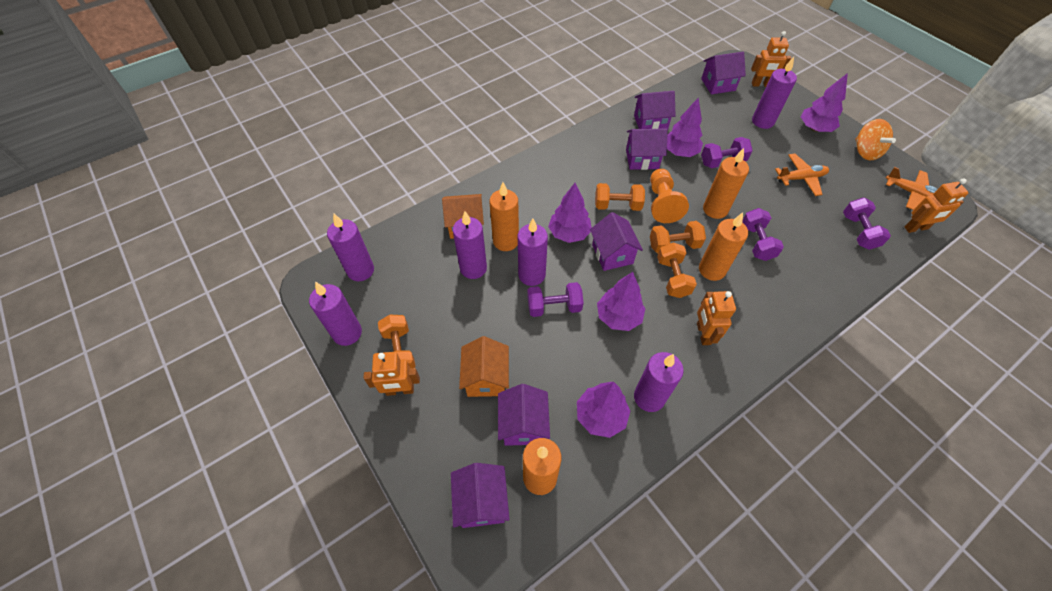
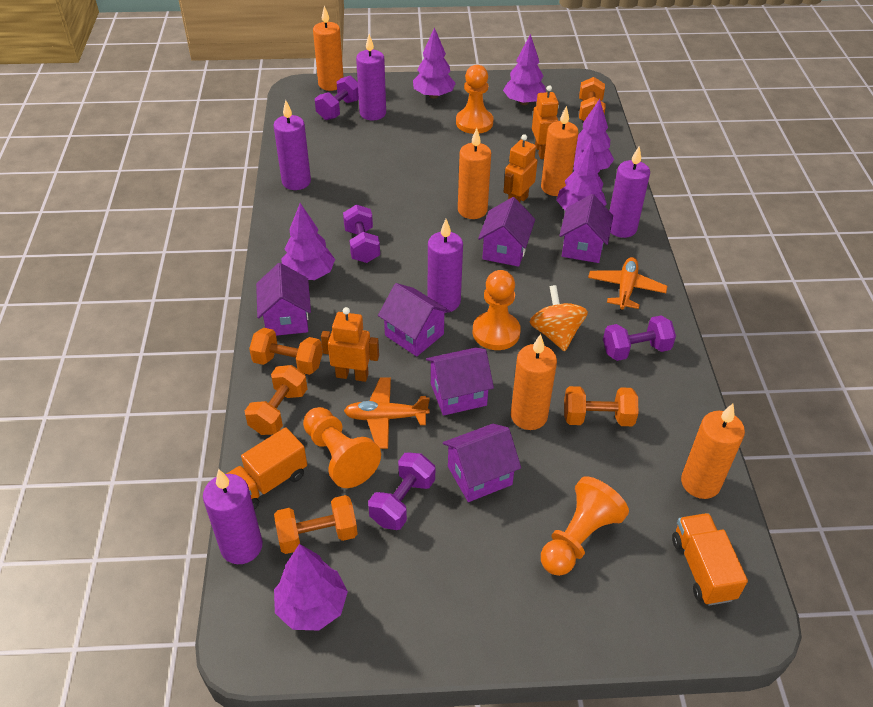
orange candle: [489,182,519,251] [523,438,562,495] [699,213,748,281] [703,148,749,219] = 4 -> [313,6,343,91] [458,128,491,219] [511,334,557,430] [541,106,578,196] [681,404,745,499] = 5
orange dumbbell: [378,315,416,368] [595,183,645,211] [650,221,706,253] [657,243,697,298] = 4 -> [245,365,307,435] [249,328,323,375] [274,495,358,554] [564,386,638,426] [579,77,605,121] = 5
orange house: [442,194,484,239] [459,336,509,397] = 2 -> none = 0
orange pawn: [650,169,689,223] = 1 -> [303,407,381,488] [456,65,493,134] [473,270,521,350] [541,476,629,576] = 4
orange robot: [364,352,420,396] [697,291,736,345] [751,31,792,87] [905,178,969,233] = 4 -> [321,307,379,382] [504,134,537,202] [532,85,559,159] = 3
orange truck: none = 0 -> [227,427,307,510] [672,513,748,606] = 2
purple candle: [309,282,362,346] [327,213,374,281] [453,211,487,279] [518,218,548,286] [634,352,684,412] [752,57,797,129] = 6 -> [203,469,263,564] [273,100,311,190] [356,34,386,120] [428,219,463,313] [609,146,650,238] = 5
purple tree: [548,183,592,243] [577,382,630,438] [597,272,645,331] [667,98,703,157] [801,73,848,132] = 5 -> [274,544,348,630] [281,203,335,280] [413,27,456,99] [503,34,546,105] [556,141,607,211] [574,99,614,170] = 6

